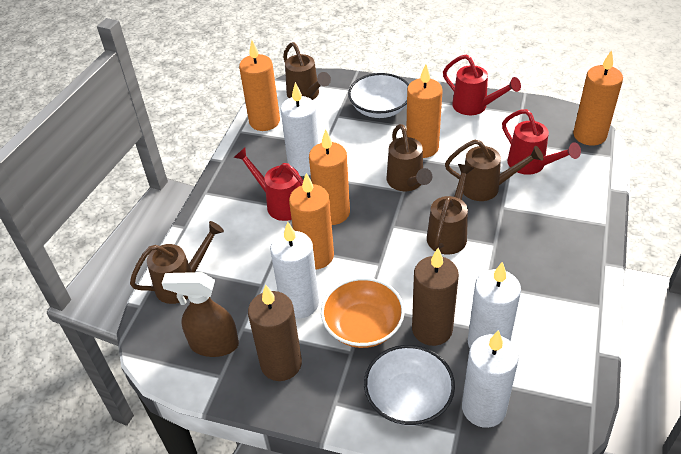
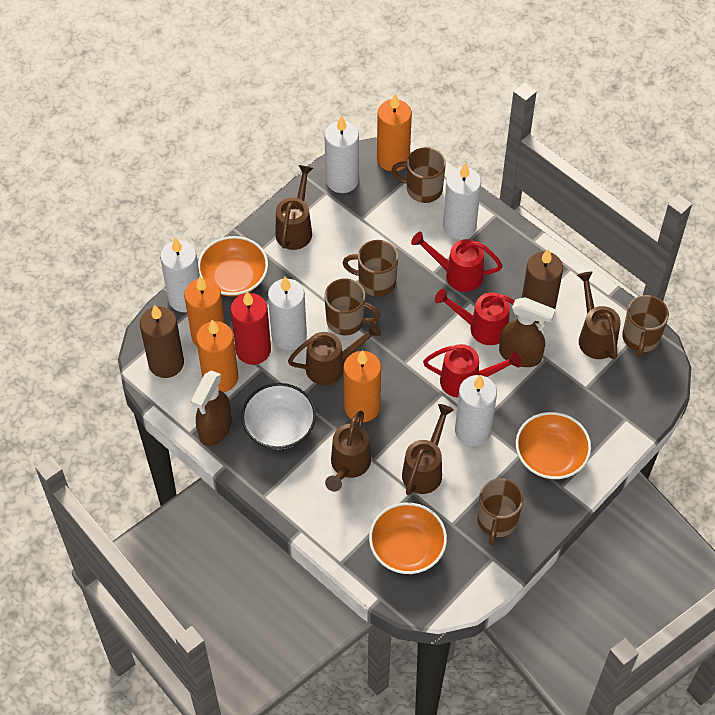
brown mug: none = 0 -> [324,278,380,335] [343,240,398,296] [391,147,446,203] [477,478,523,545] [622,295,669,358] = 5
brown spray bottle: [162,272,239,357] = 1 -> [191,370,232,446] [499,297,555,367] = 2
orange bowl: [321,277,405,348] = 1 -> [198,236,268,297] [369,502,447,574] [516,412,591,479] = 3
orange candle: [239,40,280,131] [289,173,334,269] [309,129,350,225] [406,64,442,158] [573,50,623,146] = 5 -> [184,276,225,346] [196,320,238,392] [344,350,381,422] [377,93,412,171] = 4
red candle: none = 0 -> [231,291,271,365] = 1
white bowl: [348,73,409,118] [364,345,455,426] = 2 -> [241,383,316,449] = 1
white candle: [270,222,319,318] [281,82,319,176] [462,330,519,428] [468,262,521,348] = 4 -> [160,237,200,312] [268,277,307,350] [325,115,359,193] [443,162,481,239] [455,375,497,446] = 5

